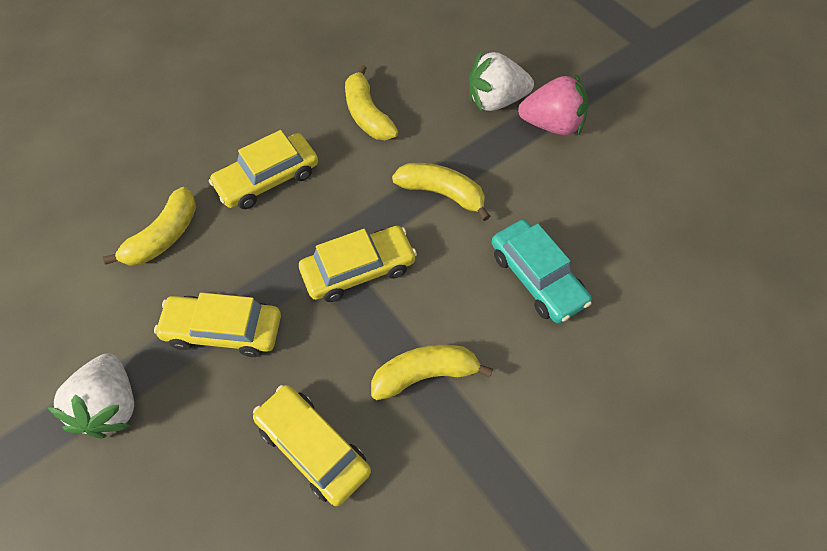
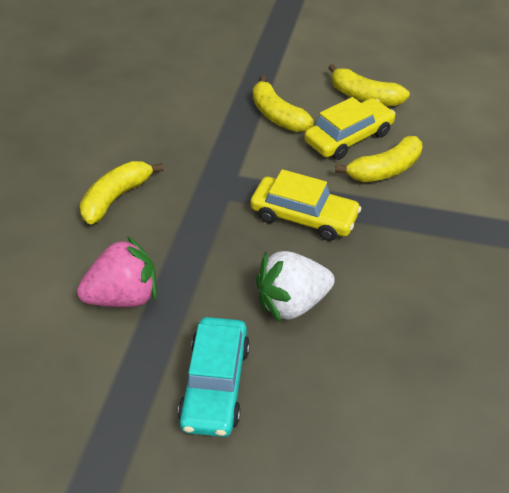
white strawberry: [47,353,134,439] [469,51,534,111] = 2 -> [256,251,335,323] = 1
yellow car: [154,293,281,357] [209,130,318,209] [253,385,371,506] [299,226,417,302] = 4 -> [250,169,361,241] [304,97,396,160] = 2

